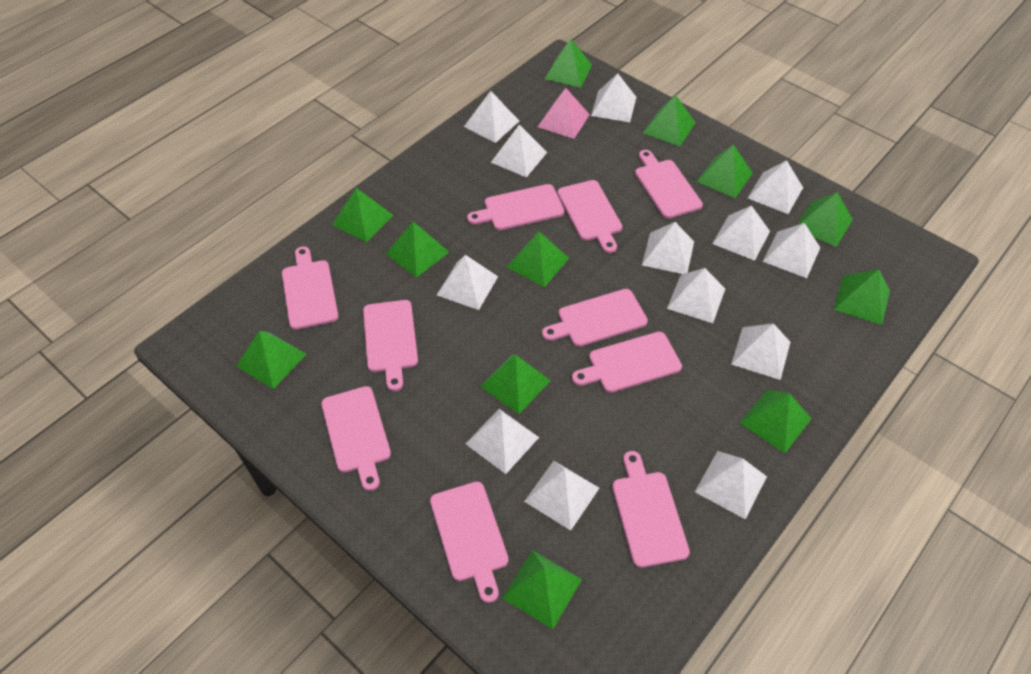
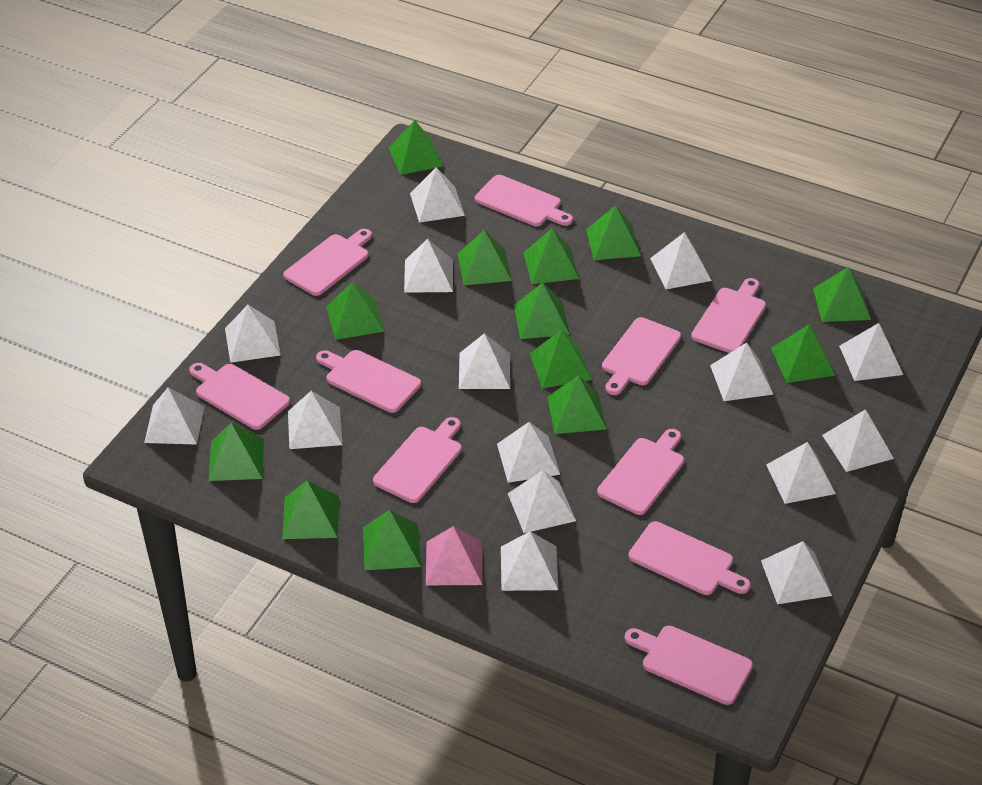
green pyramid: [236,331,306,389] [332,188,393,243] [386,222,449,278] [480,354,551,414] [502,550,582,629] [507,232,569,287] [545,39,592,88] [643,95,696,146] [696,145,753,198] [740,390,812,453] [797,192,853,247] [834,269,890,325] = 12 -> [208,423,264,481] [282,480,339,539] [326,281,384,340] [363,510,421,570] [389,120,444,175] [458,230,512,285] [514,282,570,339] [523,228,579,284] [530,329,592,388] [547,375,607,434] [586,205,641,260] [771,324,835,383] [813,267,871,322] = 13
white pyramid: [437,255,498,310] [464,91,519,143] [466,409,539,474] [491,125,547,178] [524,461,599,531] [591,73,636,122] [642,222,694,274] [667,268,725,323] [695,451,767,519] [712,206,770,261] [731,323,790,380] [748,160,803,214] [763,223,820,278] = 13 -> [144,387,205,445] [225,305,281,363] [288,391,342,449] [404,239,453,293] [410,167,465,223] [459,333,510,389] [497,422,560,483] [501,531,558,591] [508,470,576,533] [650,232,712,289] [710,342,774,401] [761,541,832,604] [766,442,836,504] [822,409,894,472] [839,323,903,381] = 15

